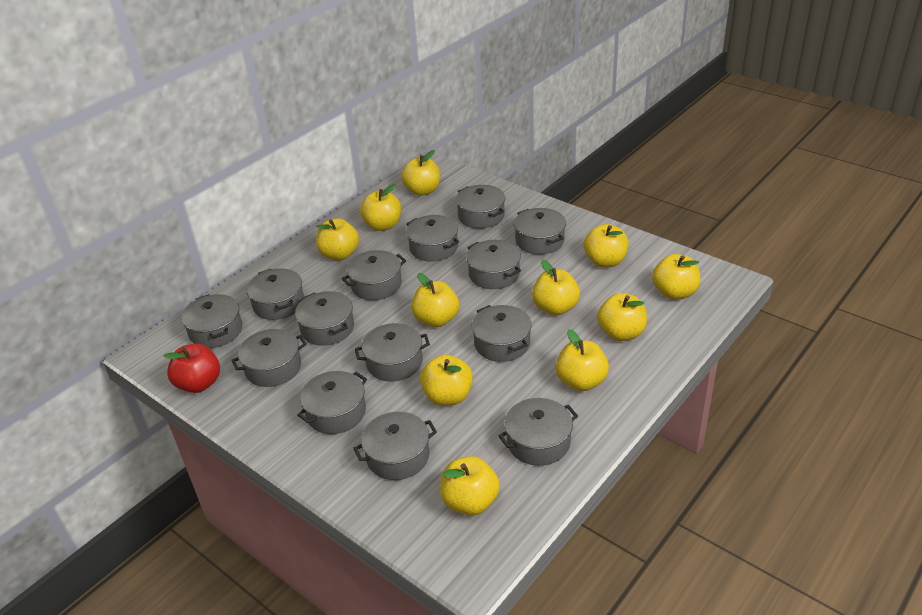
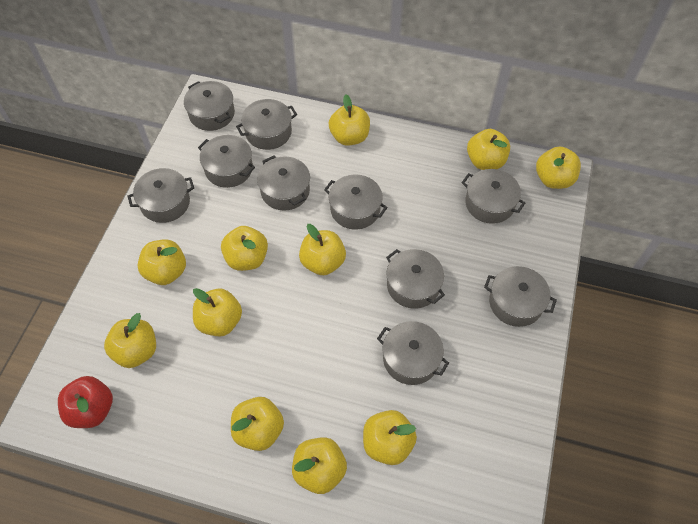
grey pot: [181,294,242,348] [231,329,306,387] [247,268,304,320] [295,291,354,345] [297,371,367,434] [342,250,406,300] [354,412,437,480] [355,323,430,381] [406,215,459,262] [456,185,505,229] [466,240,521,289] [472,305,532,362] [499,398,578,466] [514,208,566,255] = 14 -> [127,168,194,223] [184,81,235,131] [198,135,255,188] [236,99,297,150] [257,156,310,211] [324,175,387,230] [377,321,449,385] [386,249,445,309] [462,169,525,224] [484,266,557,327] = 10

